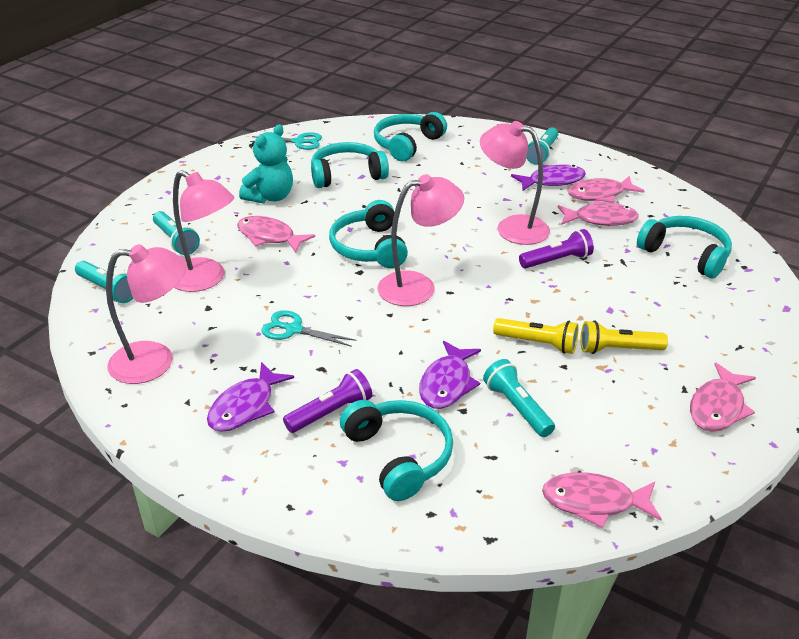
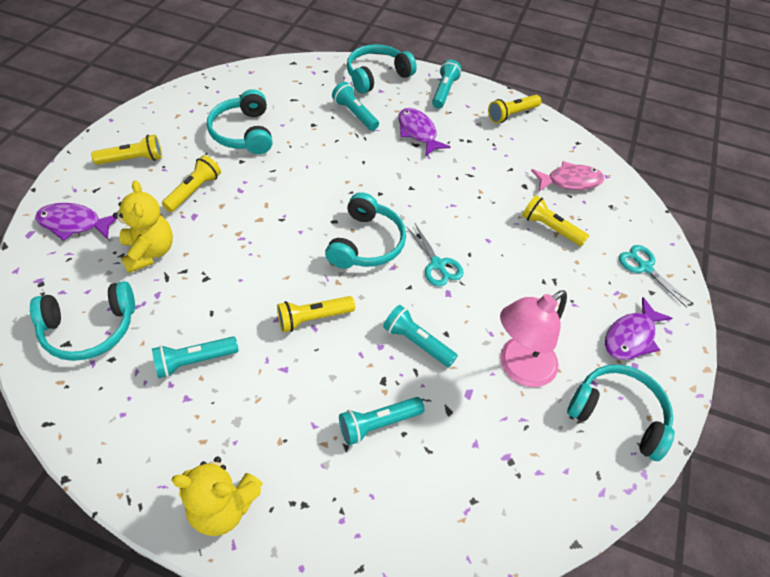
pink fish: [237,216,315,253] [542,472,662,528] [557,201,639,226] [568,176,644,203] [690,362,756,432] = 5 -> [531,161,604,191] = 1
pink lamp: [106,244,187,384] [173,170,234,292] [377,174,464,306] [480,121,550,245] = 4 -> [500,290,567,387] = 1
purple flashlight: [283,369,372,433] [519,229,594,269] = 2 -> none = 0
turquoise flashlight: [75,261,133,303] [153,211,200,255] [483,359,555,437] [526,128,558,165] = 4 -> [152,337,239,378] [332,82,379,131] [339,397,425,445] [383,305,458,367] [432,60,462,109] = 5
turquoise teddy bear: [239,124,293,203] = 1 -> none = 0
yellow flashlight: [493,318,579,354] [581,320,668,354] = 2 -> [91,135,162,165] [162,155,221,212] [277,296,355,332] [488,95,541,123] [522,195,589,246] = 5
yellow teddy bear: none = 0 -> [113,180,173,273] [171,457,263,536] = 2

